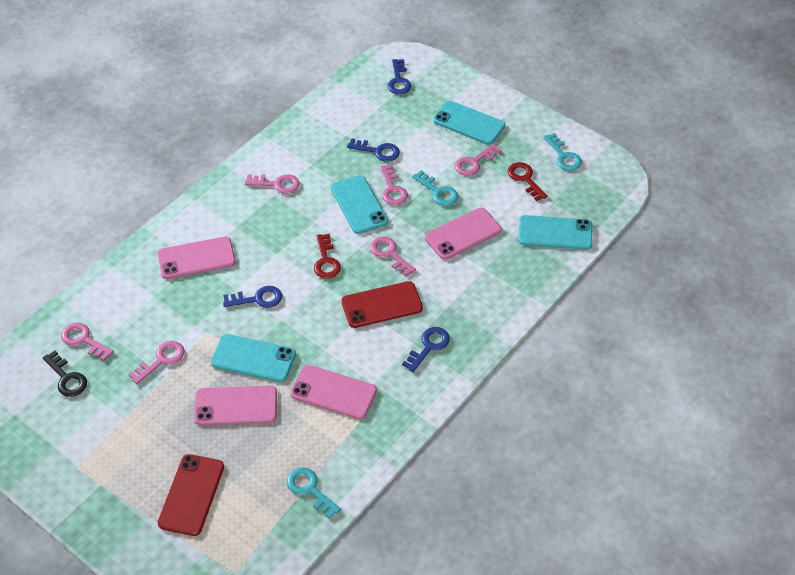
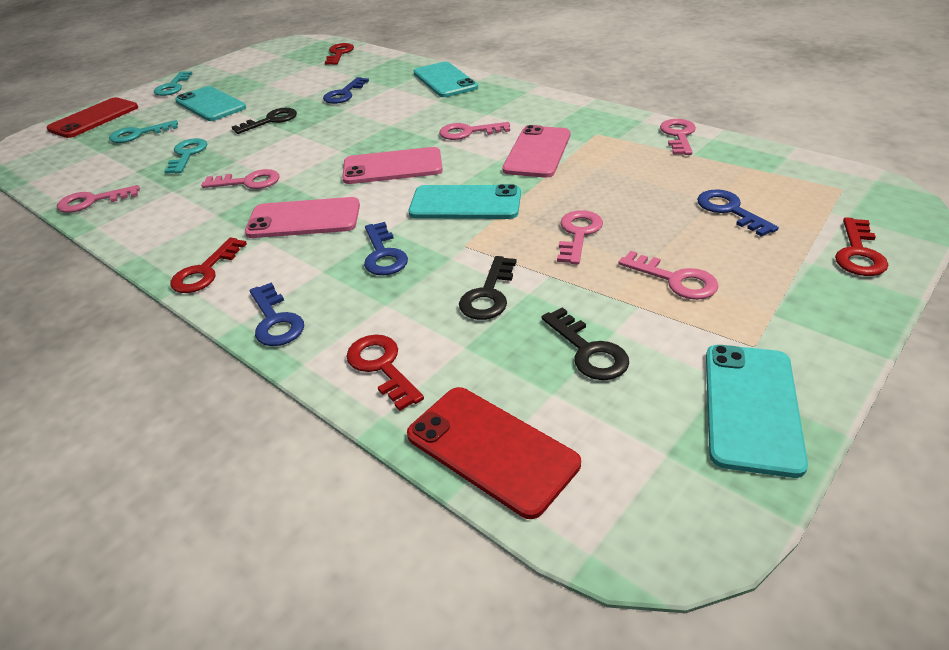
black key: [43,351,87,397] = 1 -> [232,108,297,134] [459,256,516,320] [542,307,629,380] = 3
pink phone: [158,237,236,279] [194,386,277,425] [290,365,377,420] [425,208,502,260] = 4 -> [245,197,360,238] [342,147,443,184] [502,125,570,178] = 3
red key: [314,234,341,279] [508,162,548,201] = 2 -> [170,238,247,293] [325,43,354,65] [346,335,424,411] [835,217,888,276] = 4

